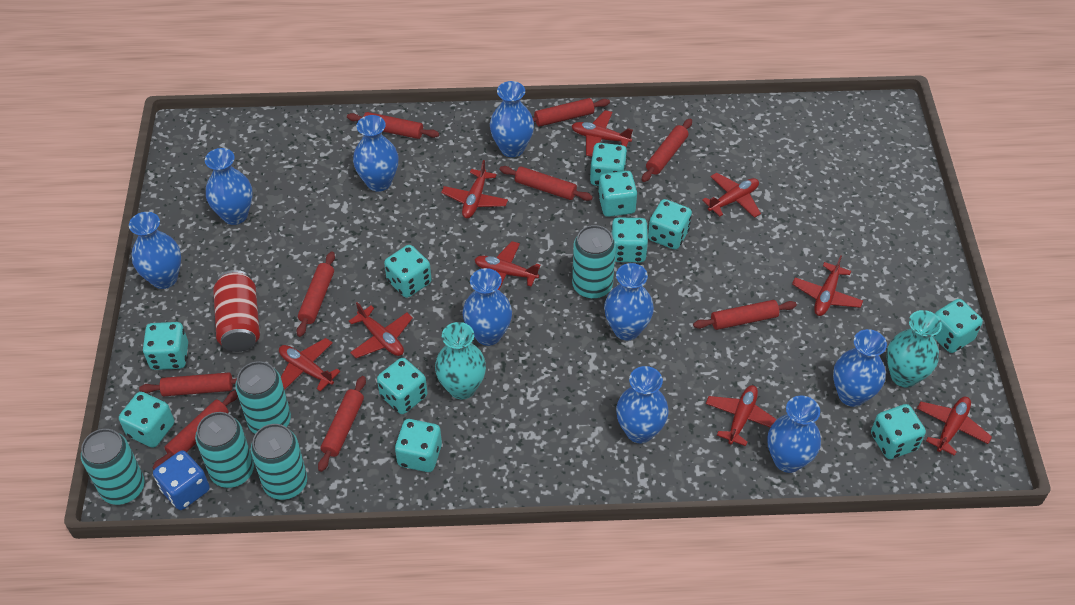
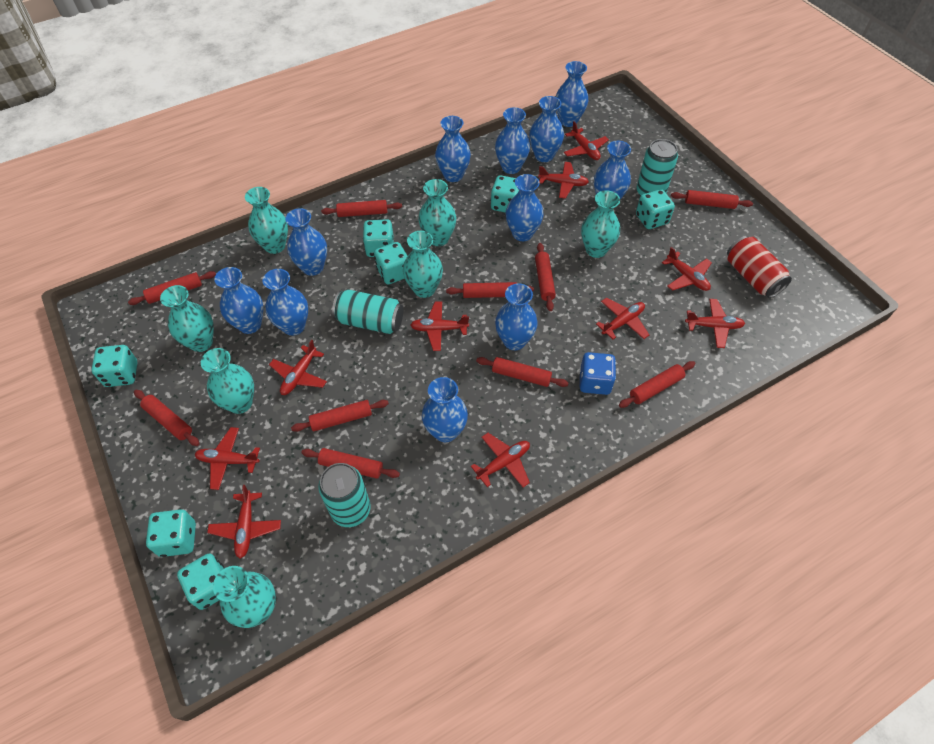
blue vase: [129,212,181,289] [205,148,253,225] [353,115,398,192] [463,268,512,346] [490,81,534,157] [604,263,654,341] [616,366,669,443] [767,396,821,473] [833,329,887,407] = 9 -> [215,267,263,334] [263,269,308,336] [285,208,327,276] [422,377,468,442] [435,116,471,182] [495,107,530,174] [495,283,538,350] [506,174,544,241] [529,96,564,162] [556,61,588,127] [594,141,631,199] = 11
red plane: [279,338,340,392] [349,302,413,358] [441,160,508,218] [474,241,541,290] [572,110,633,157] [702,173,761,218] [706,385,777,446] [792,255,863,316] [917,397,992,456] = 9 -> [195,427,260,490] [207,485,281,558] [269,340,327,395] [410,302,469,351] [471,433,530,487] [538,162,589,199] [564,121,609,160] [596,297,649,339] [662,247,712,291] [685,299,745,348] = 10
red rolling pin: [139,372,237,396] [153,390,238,470] [297,251,335,337] [318,376,366,472] [347,112,439,139] [499,166,593,201] [533,98,610,127] [642,118,692,182] [693,300,797,330] = 9 -> [128,271,216,305] [134,390,200,446] [291,400,389,432] [301,448,400,479] [321,200,402,217] [446,282,534,298] [476,357,568,387] [535,243,556,311] [619,361,695,408] [671,190,753,209] = 10
turquoise can: [81,429,145,505] [195,412,254,488] [235,361,291,434] [251,424,307,500] [572,225,616,299] = 5 -> [318,463,371,527] [332,290,403,334] [637,139,678,196] = 3
turquoise dice: [119,392,174,448] [143,322,188,370] [377,358,427,414] [384,245,431,298] [395,419,442,472] [590,143,627,186] [598,171,638,217] [611,218,648,262] [648,199,692,250] [871,404,926,459] [933,299,983,353] = 11 -> [92,345,138,387] [146,509,196,557] [177,554,224,610] [363,219,394,257] [374,242,407,284] [491,175,519,213] [636,189,675,229] = 7
turquoise vase: [435,322,486,399] [886,310,942,388] = 2 -> [160,285,214,352] [201,348,254,414] [213,566,276,628] [245,187,288,254] [403,231,443,298] [418,179,456,246] [581,190,620,258] = 7

